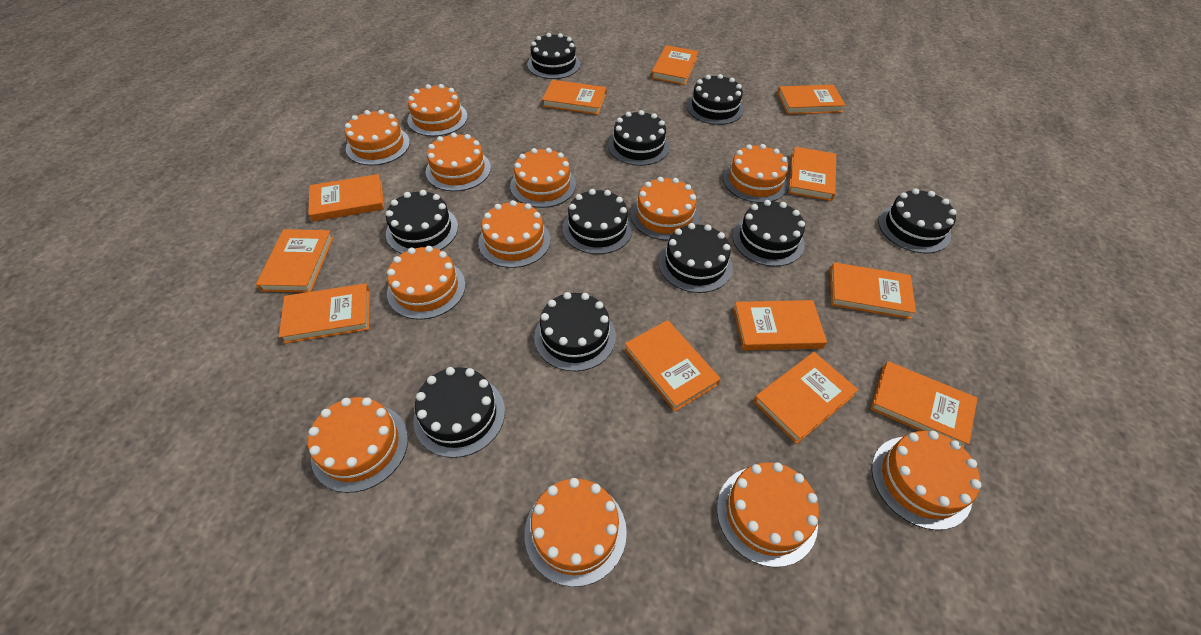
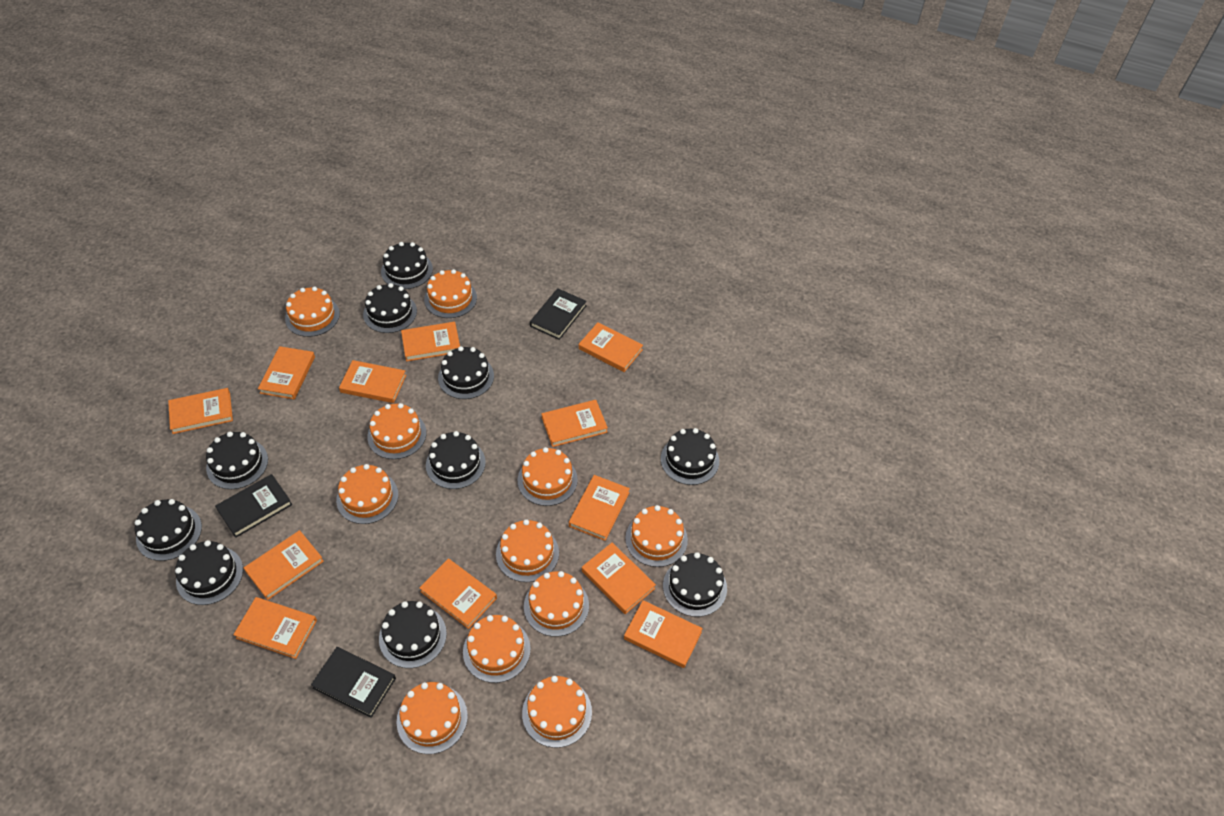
black book: none = 0 -> [215,474,292,538] [311,647,396,718] [530,288,587,340] = 3
orange cake: [308,397,408,493] [345,110,410,166] [387,246,466,320] [407,84,468,136] [425,133,491,191] [478,200,550,268] [510,148,576,208] [525,478,627,587] [631,177,699,240] [717,462,819,567] [723,144,789,203] [871,431,981,530] = 12 -> [285,287,340,337] [336,464,398,524] [367,403,426,459] [397,682,468,754] [424,269,477,318] [463,615,531,683] [496,519,559,582] [518,447,578,506] [522,676,592,748] [524,571,589,637] [625,505,688,567] = 11

